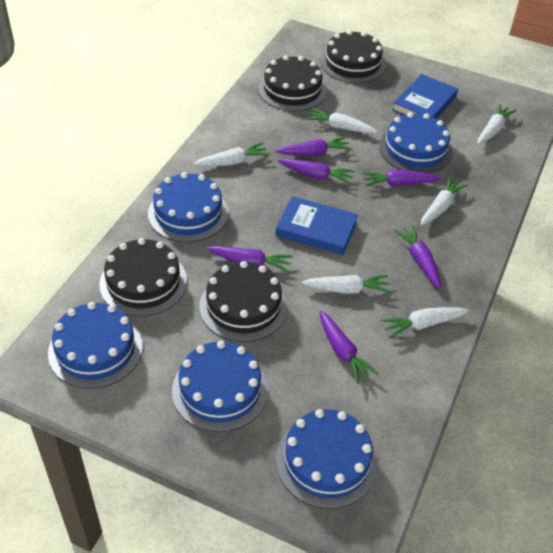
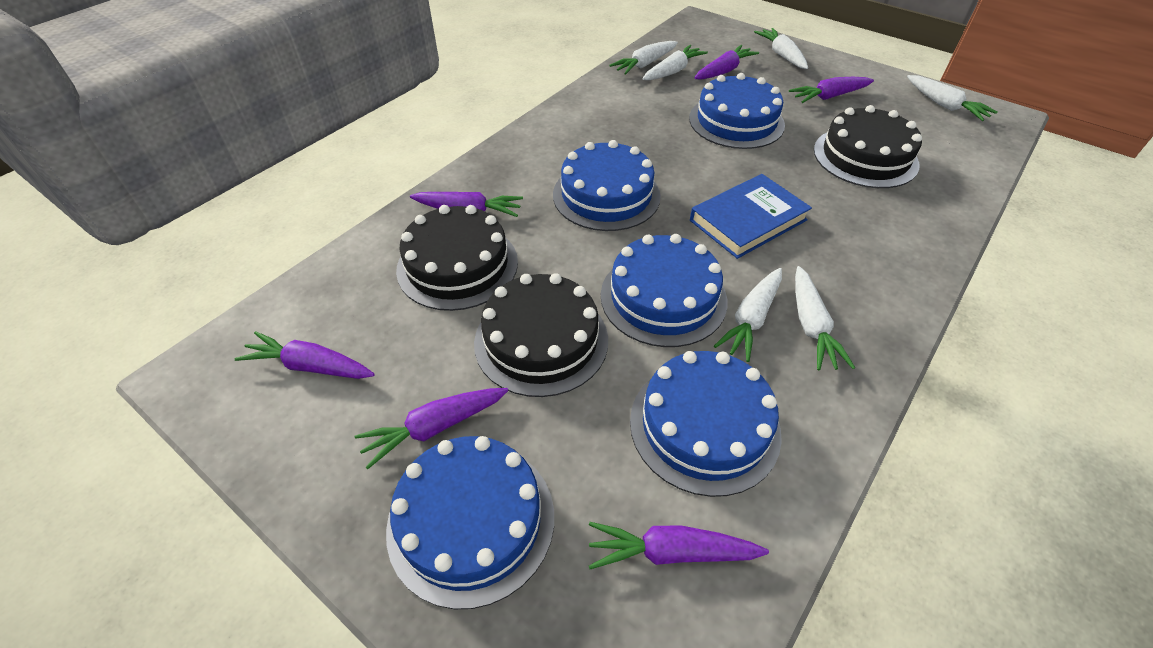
black cake: [99,238,187,317] [200,261,288,342] [258,55,327,111] [320,30,386,83] = 4 -> [396,205,518,311] [474,273,608,397] [814,105,922,188] = 3
blue book: [275,196,358,255] [392,74,458,119] = 2 -> [690,174,812,259] = 1

